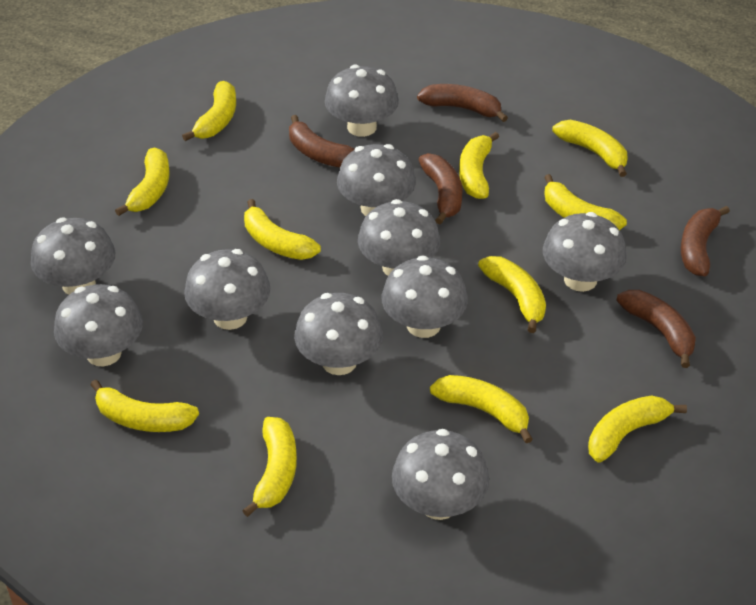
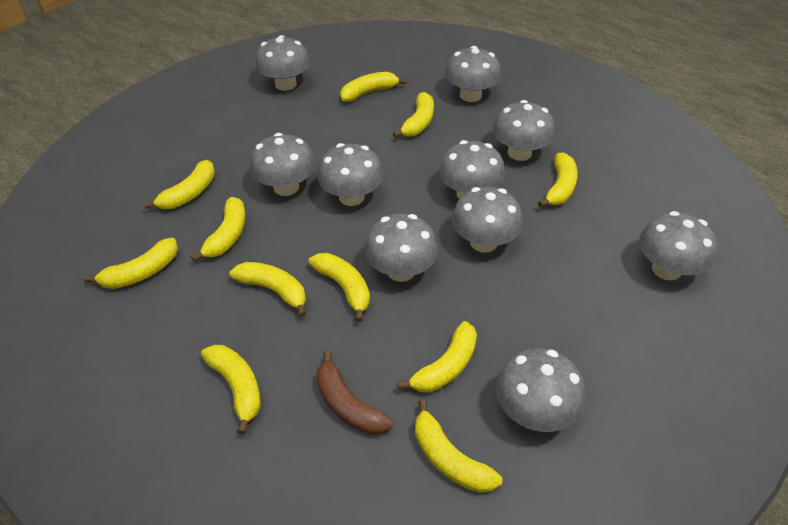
brown banana: [289,115,355,167] [417,84,508,122] [418,153,462,225] [617,290,696,368] [681,206,730,276] = 5 -> [316,350,393,435] = 1

